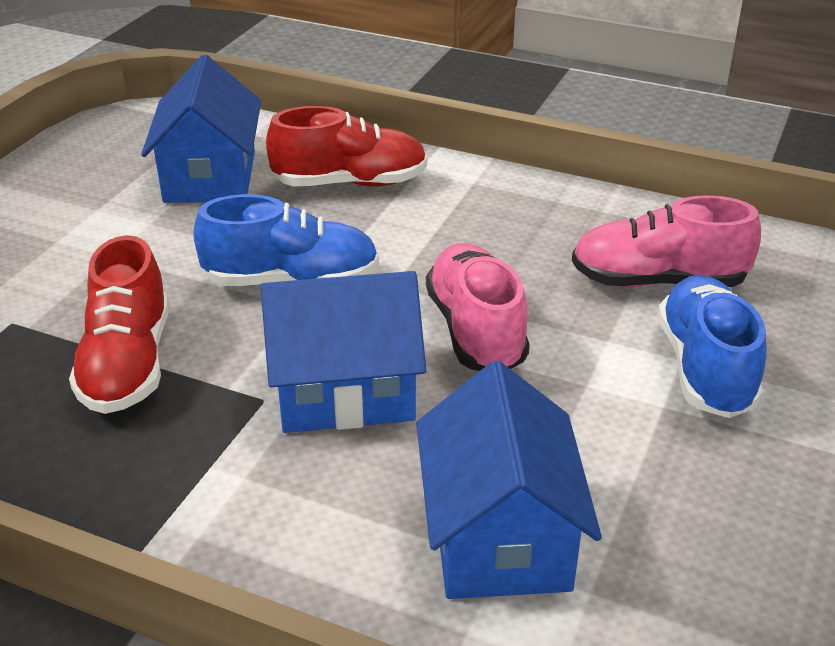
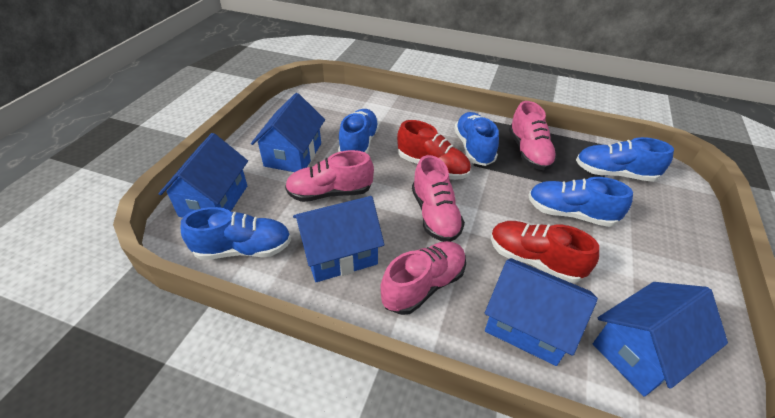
blue house: [141,55,261,203] [261,271,426,433] [416,361,602,599] = 3 -> [159,133,248,218] [251,93,325,172] [293,196,384,282] [485,258,598,366] [593,282,728,397] = 5
blue shoe: [193,194,379,286] [658,275,767,418] = 2 -> [181,207,291,260] [338,109,380,154] [454,112,499,166] [528,177,633,227] [576,137,674,182] = 5
pink shoe: [426,243,530,371] [572,195,761,287] = 2 -> [285,150,374,202] [380,241,466,315] [412,155,465,242] [509,101,557,170] = 4

